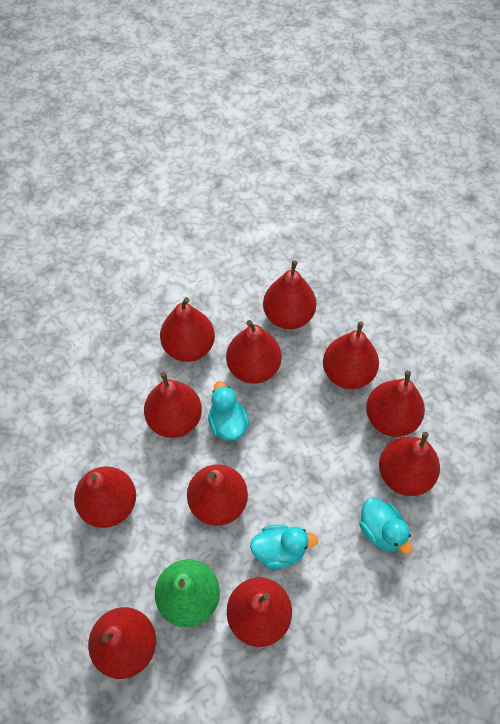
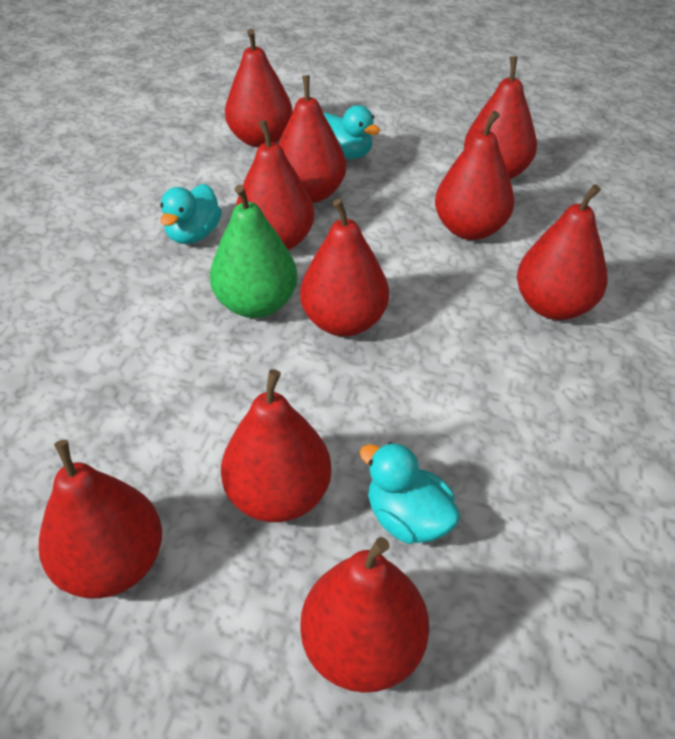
red pear: [74,466,136,528] [88,607,156,679] [144,372,202,438] [160,297,215,362] [187,464,248,526] [226,320,282,384] [227,577,292,647] [263,260,316,329] [323,322,379,389] [366,371,425,437] [379,432,440,496] = 11 -> [39,440,162,599] [221,369,332,522] [225,29,293,147] [235,120,315,250] [279,75,346,203] [300,199,389,337] [300,537,429,693] [435,111,515,240] [464,56,537,179] [517,184,607,320] = 10

